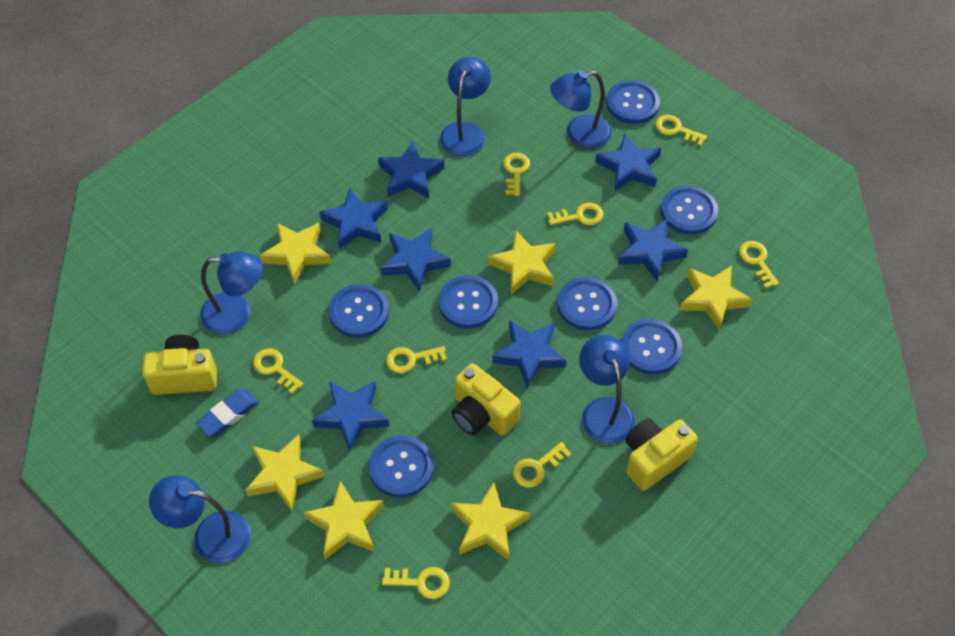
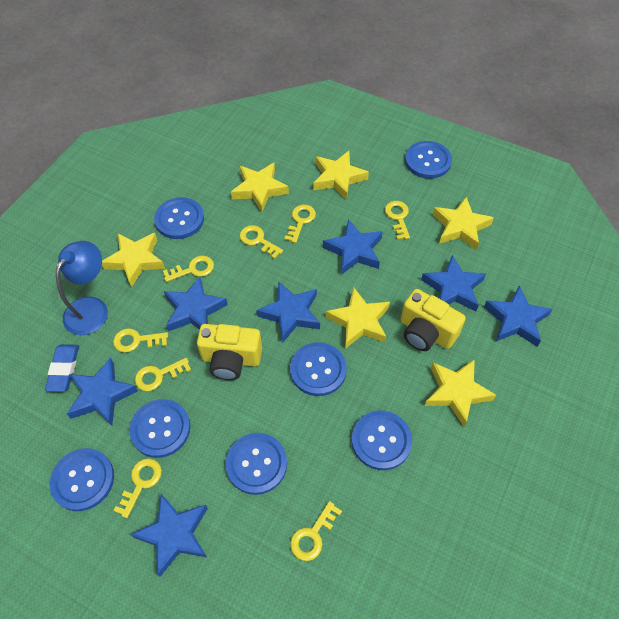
blue lamp: [149,475,251,563] [200,251,263,334] [440,57,491,156] [550,71,612,149] [579,335,635,444] = 5 -> [56,241,108,335] = 1
yellow camera: [142,335,217,395] [452,363,520,436] [625,418,698,491] = 3 -> [197,324,262,380] [400,289,466,351] = 2

